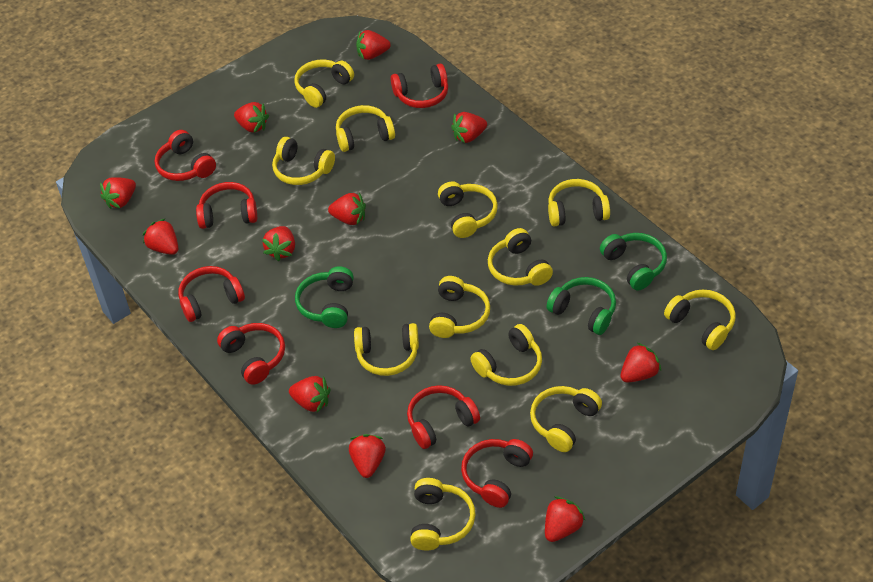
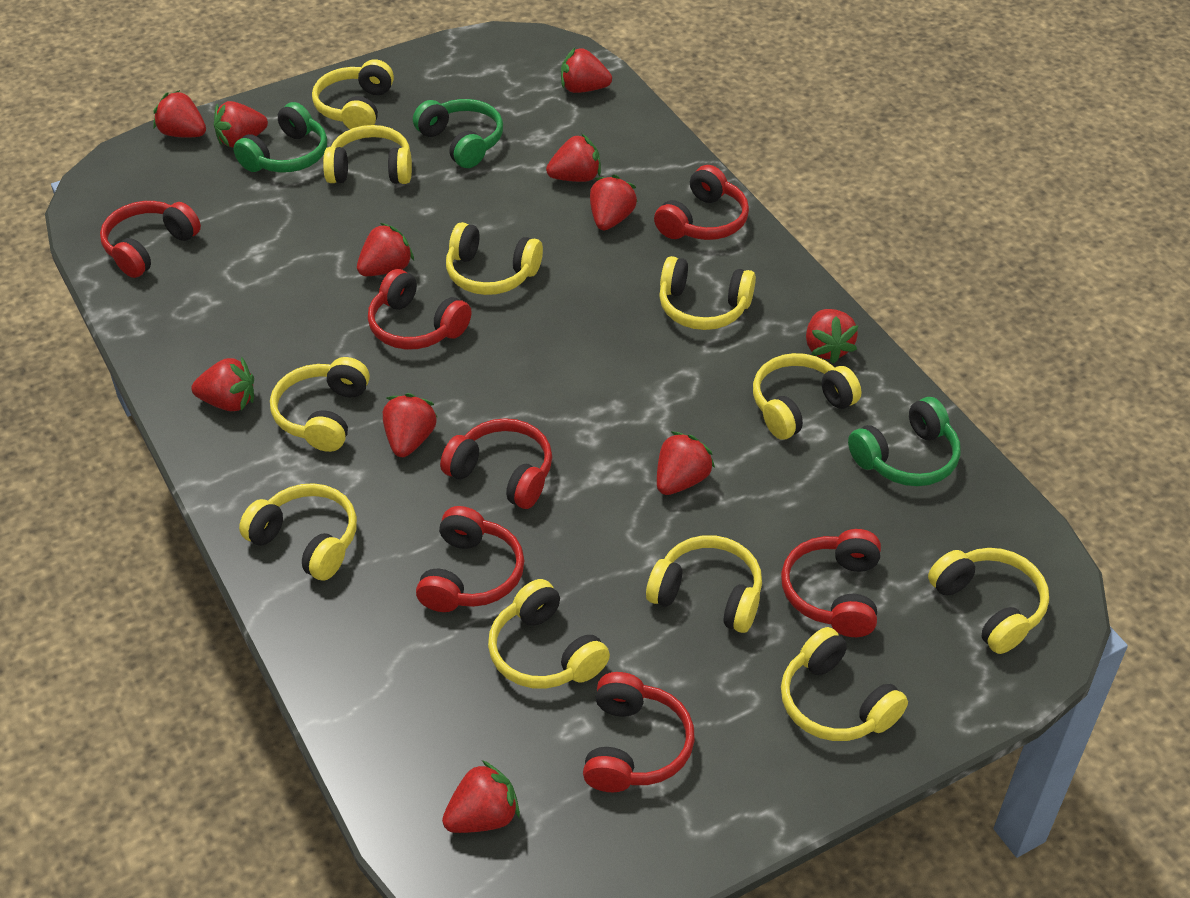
yellow headphones: [272,137,335,185] [294,60,354,108] [336,105,395,152] [354,323,419,376] [410,478,476,551] [429,276,490,338] [438,181,498,238] [470,324,542,386] [488,228,553,286] [530,386,602,452] [548,179,610,227] [664,290,736,350] = 12 -> [239,483,357,580] [270,357,370,452] [312,59,394,129] [323,125,412,184] [446,222,543,295] [488,579,610,689] [646,535,762,633] [659,256,756,330] [753,353,861,440] [781,627,908,741] [928,548,1049,654] = 11

